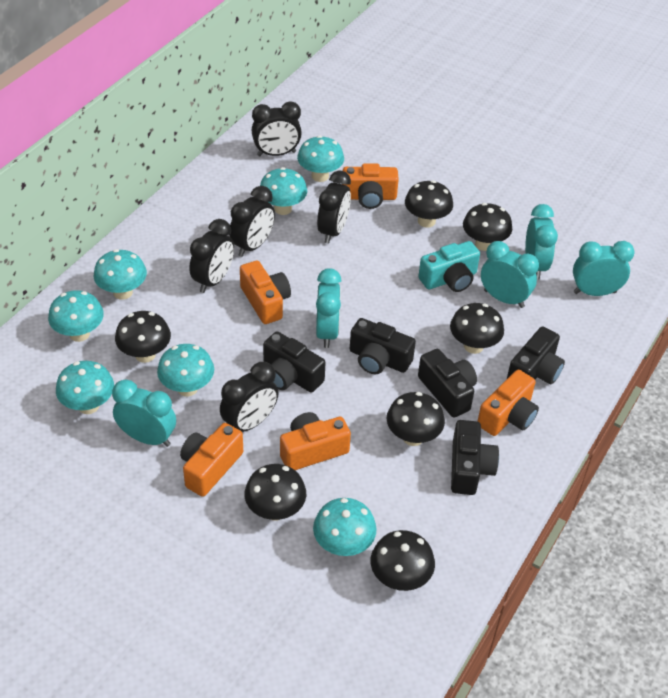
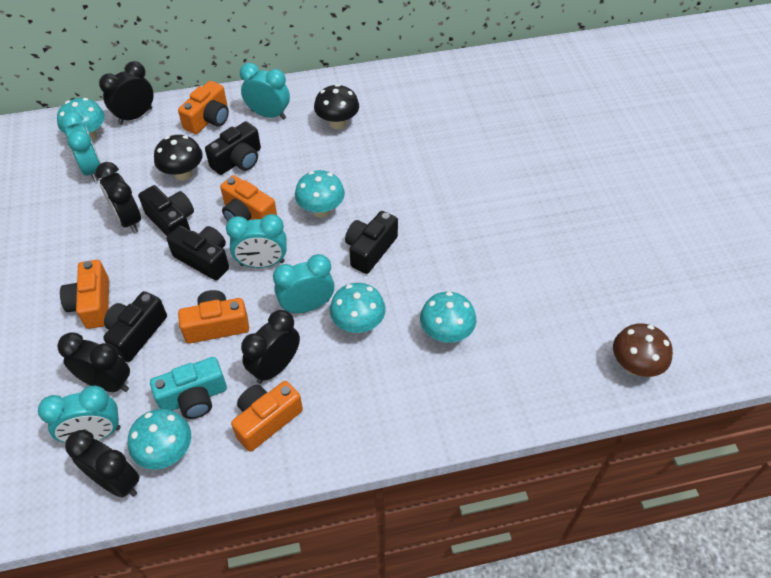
black mushroom: [115,311,171,363] [244,464,306,521] [371,530,435,591] [387,392,445,446] [405,180,453,228] [450,303,504,354] [463,203,512,251] = 7 -> [154,135,203,181] [314,84,359,129] = 2
brown mushroom: none = 0 -> [613,323,673,377] = 1
turquoise mushroom: [48,290,104,342] [56,361,114,414] [94,249,147,300] [157,344,214,396] [260,167,307,215] [297,135,344,182] [313,498,377,556] = 7 -> [57,98,105,141] [128,409,191,469] [295,170,345,218] [330,283,386,333] [420,292,476,343] = 5

